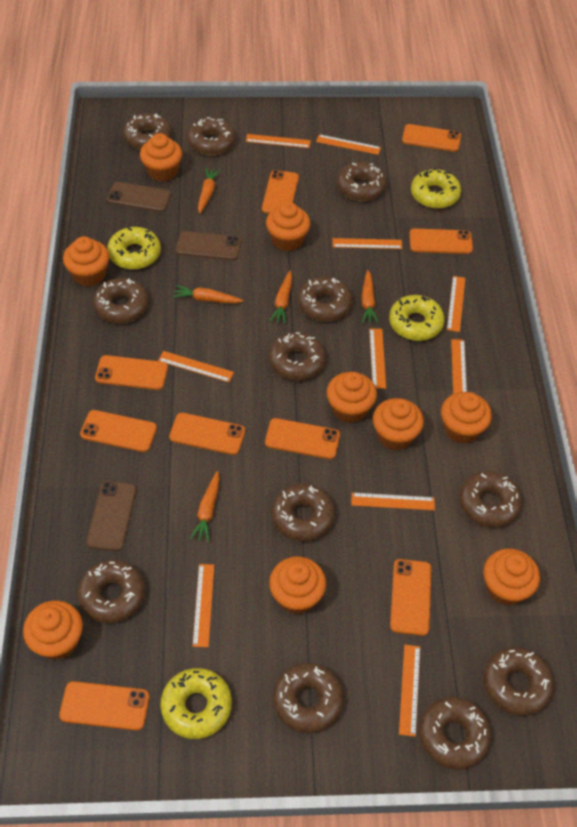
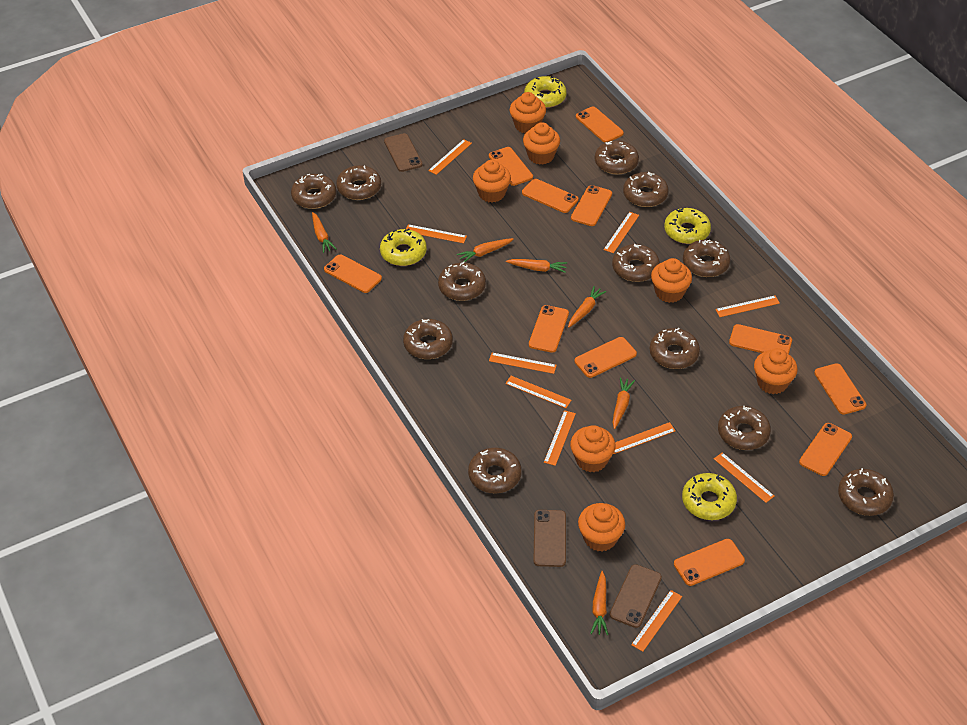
orange carrot: [173,285,243,303] [190,471,220,542] [198,168,220,214] [269,271,292,324] [361,270,379,323] = 5 -> [312,212,336,253] [457,238,513,262] [506,259,567,273] [568,286,606,328] [590,571,608,635] [612,377,635,429] = 6
orange cupcake: [23,600,83,660] [63,236,109,287] [140,133,182,182] [266,202,310,251] [269,556,326,614] [326,372,377,423] [373,398,424,450] [441,392,492,444] [483,548,540,606] = 9 -> [473,160,511,203] [510,92,546,133] [523,122,560,165] [570,425,616,472] [578,503,625,552] [651,258,692,303] [754,348,798,394] = 7
orange phone: [59,681,149,731] [80,410,157,452] [95,355,168,390] [169,413,245,455] [262,170,299,214] [265,418,340,459] [390,559,431,636] [402,124,461,152] [409,229,473,254] = 9 -> [324,255,382,293] [489,147,533,186] [522,179,578,213] [529,305,569,353] [571,185,612,226] [575,337,637,378] [576,106,624,142] [674,539,745,586] [729,324,792,354] [799,423,852,476] [814,363,866,415] = 11

